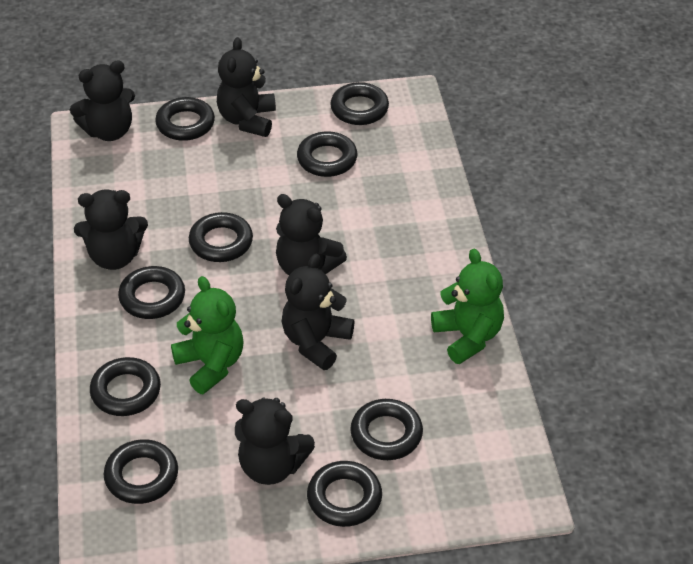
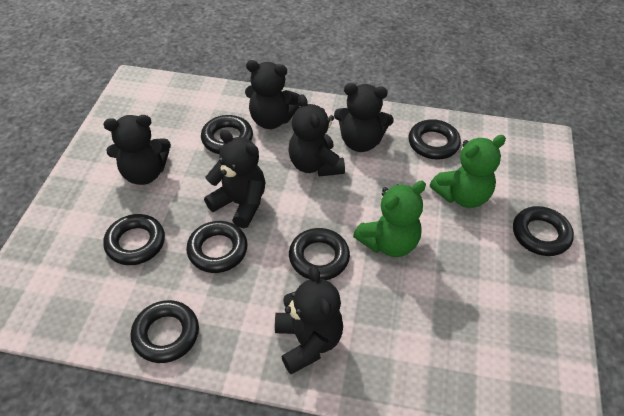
black ring: [90,357,161,416] [104,439,178,504] [118,266,185,319] [155,97,215,141] [189,212,253,262] [297,131,357,177] [307,461,382,527] [330,82,389,125] [350,399,423,460] = 9 -> [103,214,165,265] [131,300,199,363] [186,221,248,273] [201,115,253,154] [289,228,350,280] [408,119,461,160] [513,206,574,256] = 7

